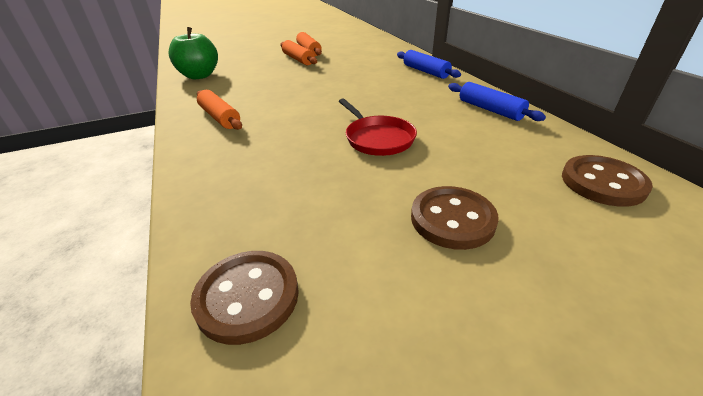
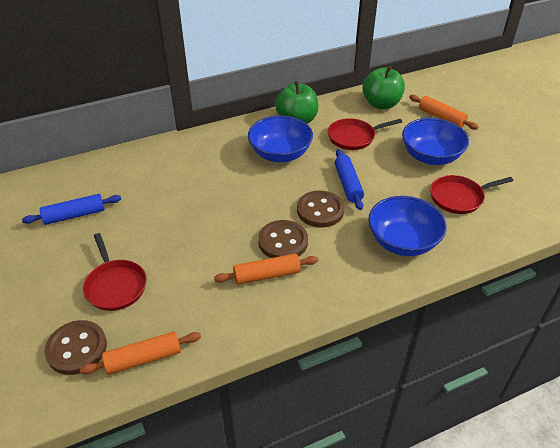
blue bowl: none = 0 -> [248,116,313,162] [368,196,447,256] [402,118,469,165] = 3
green apple: [169,27,218,79] = 1 -> [275,81,318,124] [362,66,405,109] = 2
red pan: [339,98,417,156] = 1 -> [83,233,147,311] [328,118,402,150] [430,175,514,214] = 3

